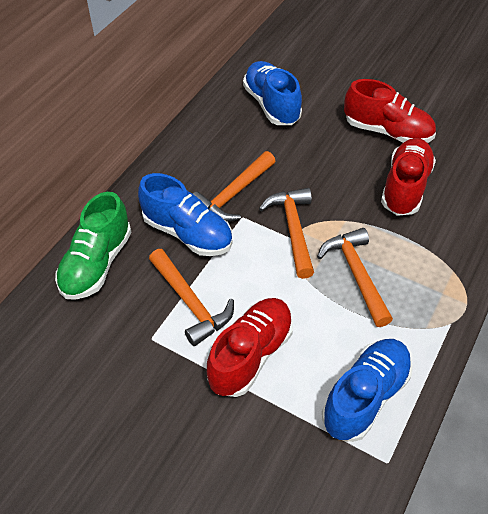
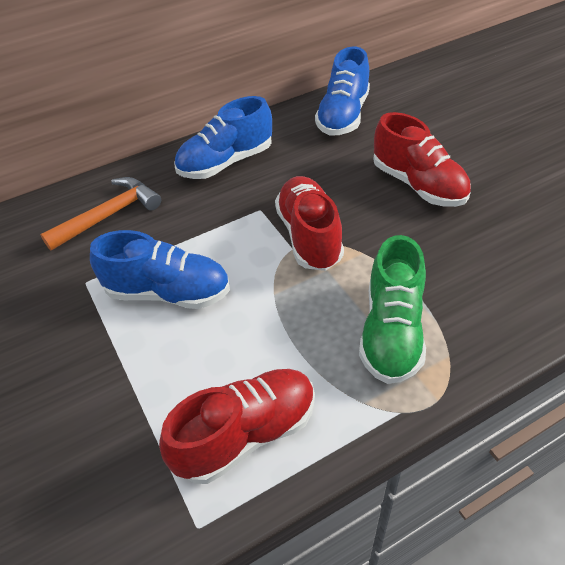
orange hammer: [149,249,234,346] [193,151,276,222] [259,188,314,279] [317,228,393,327] = 4 -> [40,177,161,251] = 1

